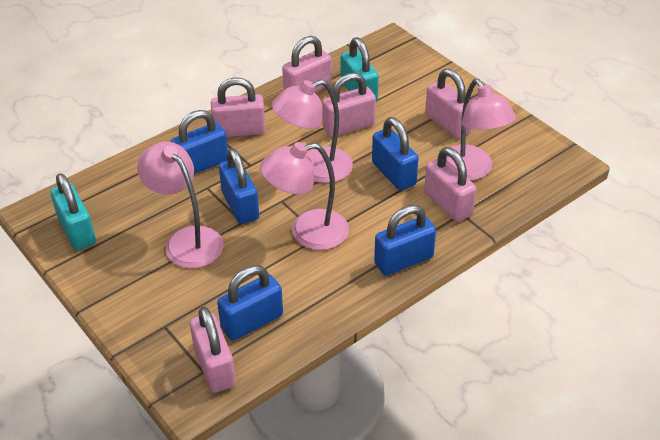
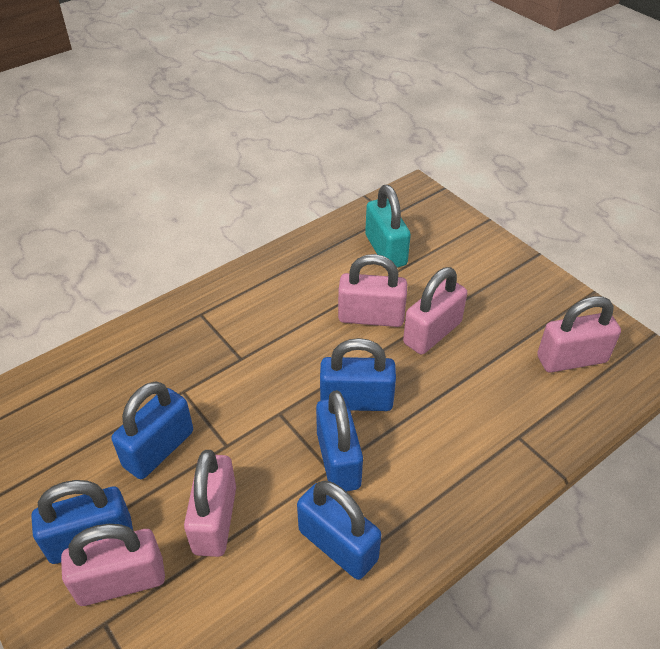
pink lamp: [137,142,224,268] [260,142,349,250] [272,80,353,183] [446,79,516,181] = 4 -> none = 0
pink padlock: [190,307,236,393] [211,77,266,137] [282,36,332,92] [322,73,376,137] [424,147,476,222] [425,68,471,138] = 6 -> [61,524,165,606] [184,450,236,557] [338,254,407,327] [403,267,467,354] [537,296,621,373] = 5
turquoise padlock: [50,173,96,250] [341,37,379,102] = 2 -> [365,185,411,267] = 1

